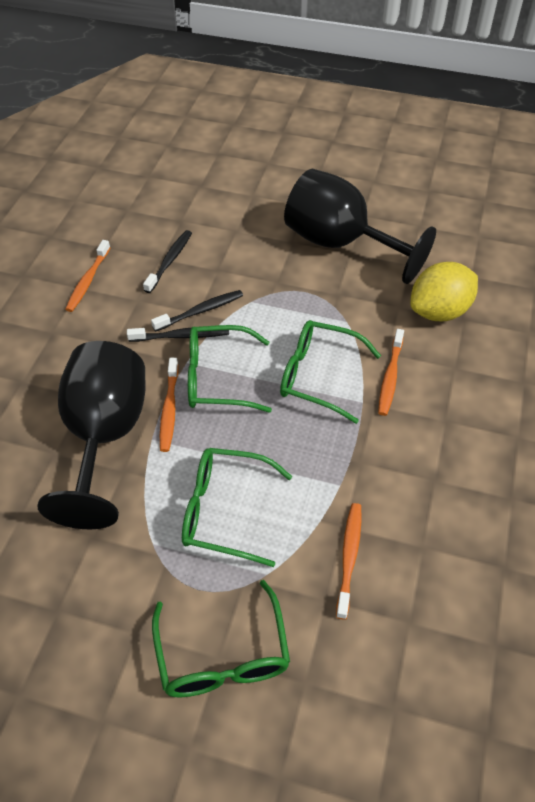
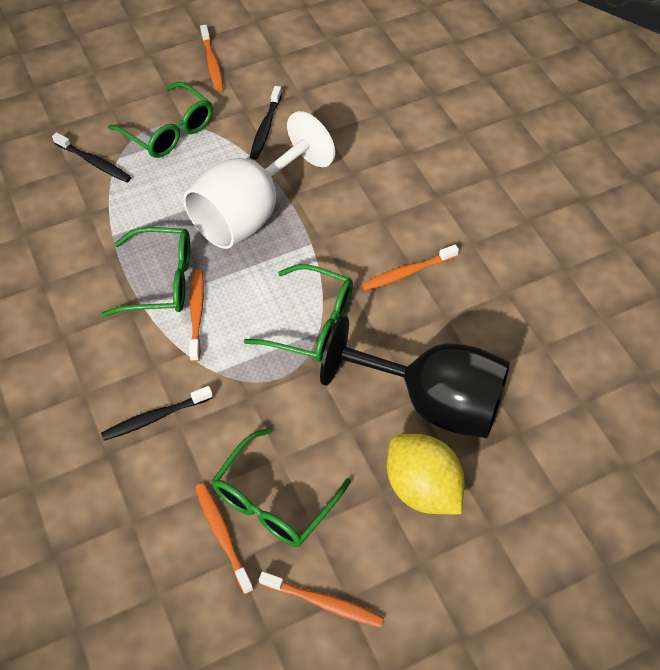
black goblet: [37,341,145,529] [284,169,436,284] = 2 -> [320,315,510,438] = 1
orange toothbrush: [65,240,110,312] [160,358,179,452] [336,503,361,620] [378,329,404,416] = 4 -> [189,269,204,362] [195,483,254,594] [200,25,224,92] [259,571,384,628] [362,244,459,291] = 5
white goblet: none = 0 -> [183,111,335,249] = 1

